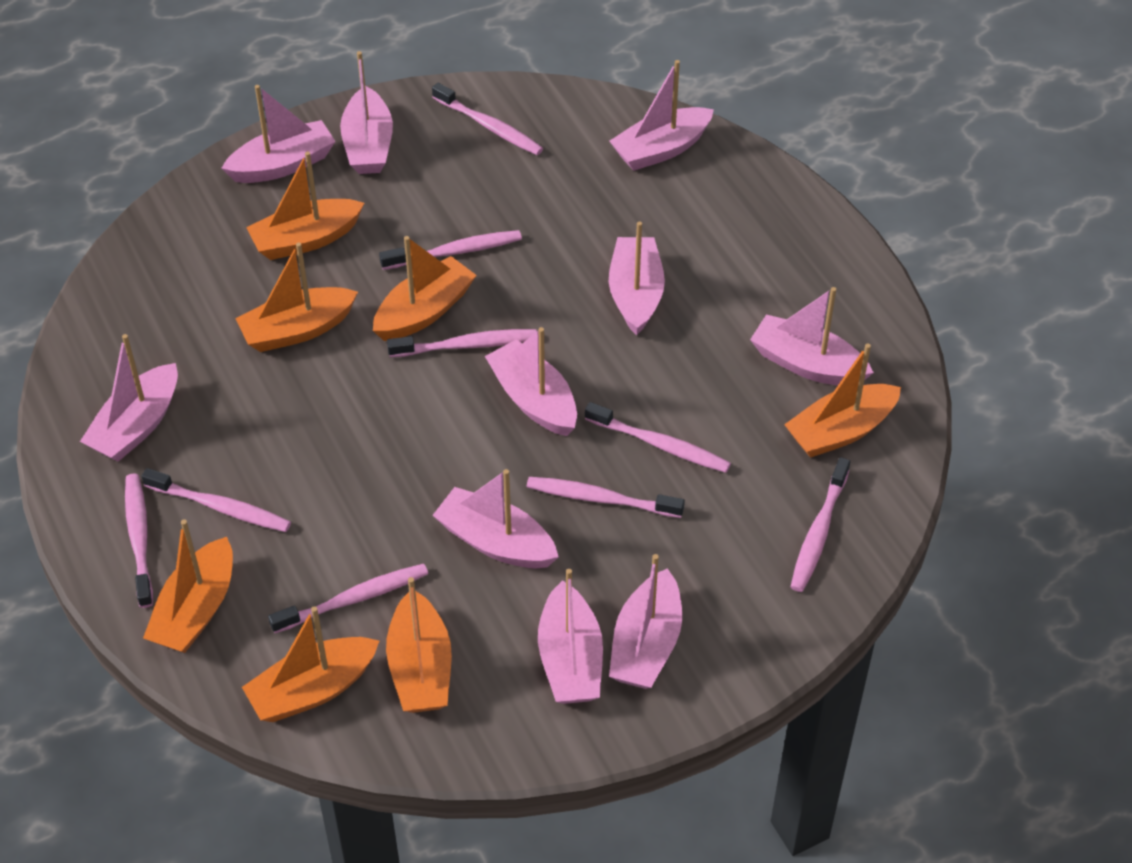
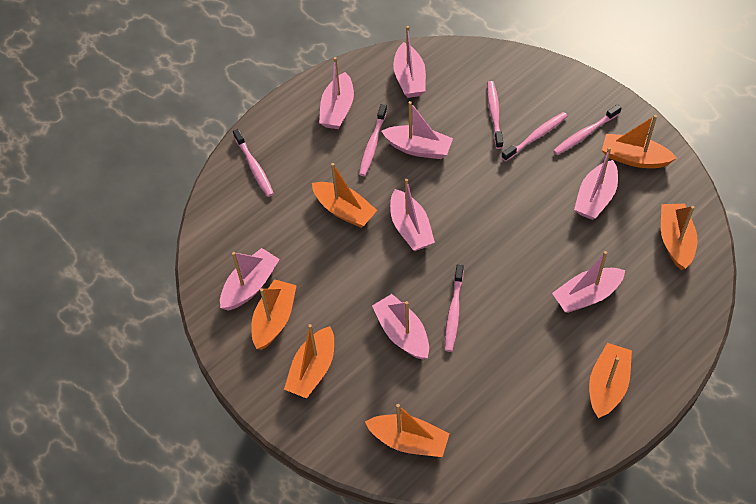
pink boat: [80,334,178,462] [221,85,336,183] [340,51,393,174] [433,469,559,568] [485,327,577,436] [538,569,603,704] [609,60,714,171] [609,222,665,335] [609,554,682,689] [750,287,874,385] = 10 -> [220,248,280,310] [319,57,354,129] [372,294,429,360] [382,101,453,159] [390,179,435,251] [393,26,426,98] [552,251,625,313] [574,147,618,220] = 8
pink toothbrush: [125,473,153,608] [141,468,291,532] [268,564,428,633] [379,230,522,270] [387,329,537,357] [432,83,543,155] [527,477,685,518] [585,402,731,473] [790,457,850,592] = 9 -> [233,129,274,197] [359,104,387,176] [445,264,464,352] [487,81,503,149] [501,112,567,162] [553,104,621,155] = 6

